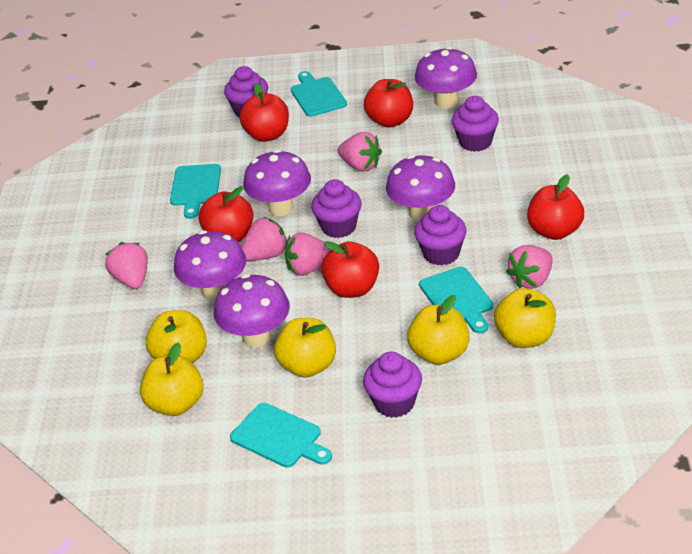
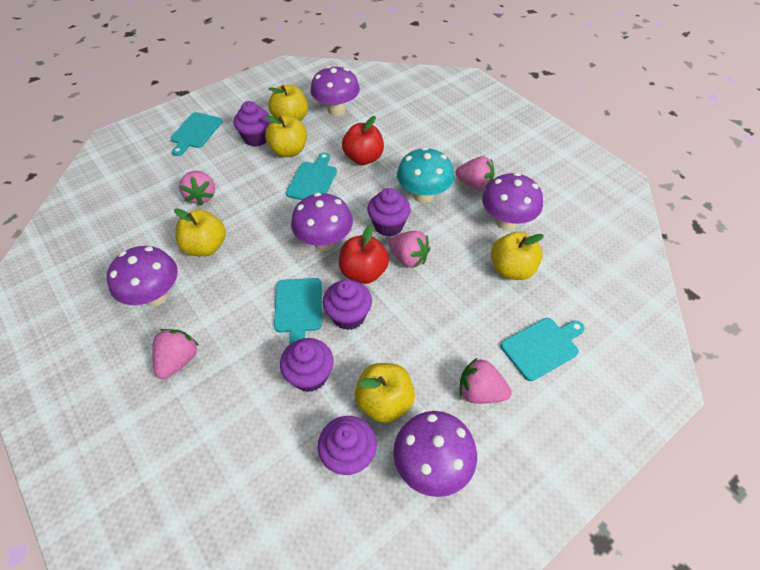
red apple: [199,186,253,242] [239,83,289,142] [321,241,379,298] [364,79,413,128] [527,174,584,240] = 5 -> [339,225,389,284] [342,116,384,165] = 2
turquoise mushroom: none = 0 -> [397,147,454,203] = 1

